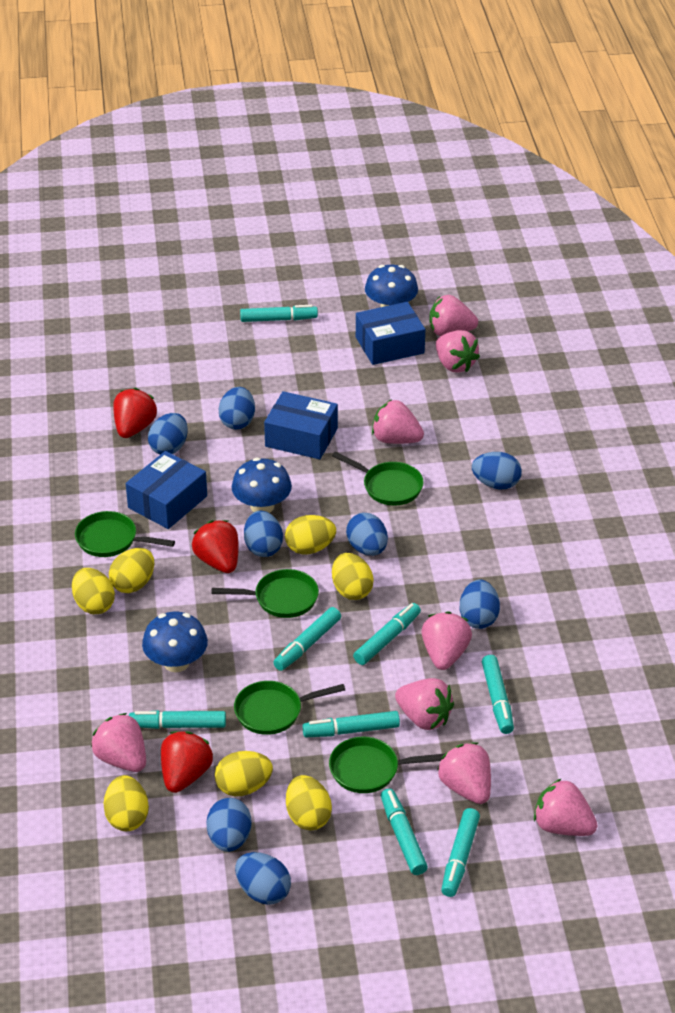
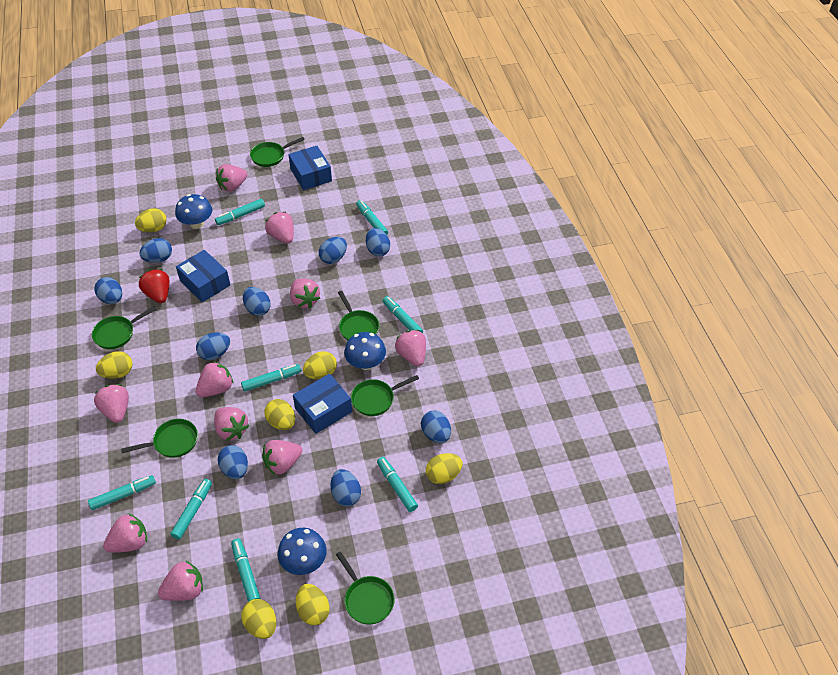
blue egg: [148,413,188,455] [207,798,251,852] [218,387,255,429] [235,852,291,905] [244,510,283,557] [346,513,388,556] [460,580,500,629] [472,452,522,489] = 8 -> [94,277,122,304] [139,238,172,263] [196,332,230,360] [218,445,248,479] [243,287,271,316] [319,237,347,264] [331,469,361,506] [366,228,390,256] [421,411,451,443] = 9
green pan: [75,511,175,557] [212,569,319,618] [234,681,345,735] [329,737,444,793] [332,451,424,506] = 5 -> [92,306,157,349] [121,419,198,458] [250,137,305,167] [336,551,395,625] [338,291,379,340] [351,375,419,416] = 6
pink strawberry: [91,713,146,772] [372,400,424,444] [395,678,454,730] [421,611,472,670] [429,295,478,336] [436,330,480,373] [437,742,491,804] [534,778,598,836] = 8 -> [94,384,129,423] [103,513,147,553] [158,560,203,601] [196,361,234,397] [214,407,250,441] [216,164,248,192] [262,440,303,475] [265,212,294,244] [290,278,320,308] [395,330,426,366] = 10
red strawberry: [113,388,157,438] [161,731,213,793] [192,520,239,573] = 3 -> [139,269,169,303] = 1

